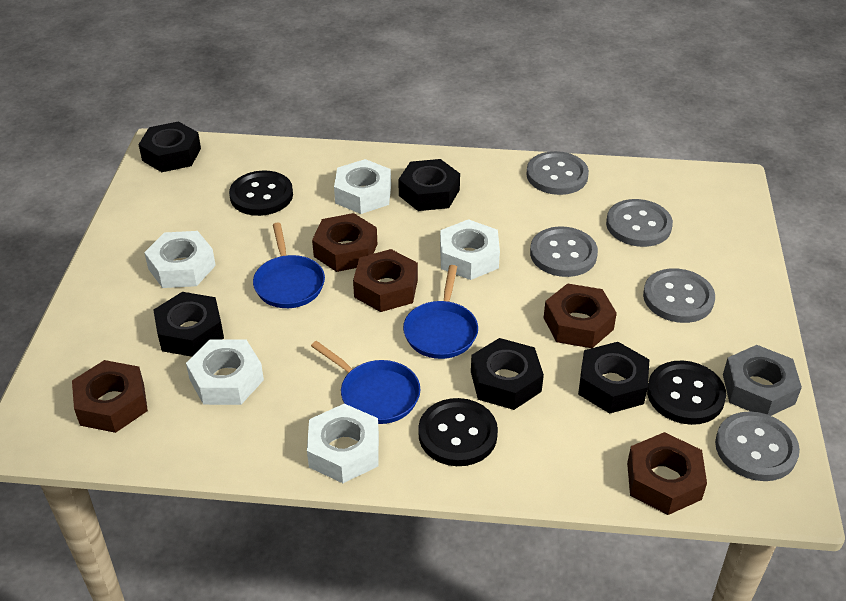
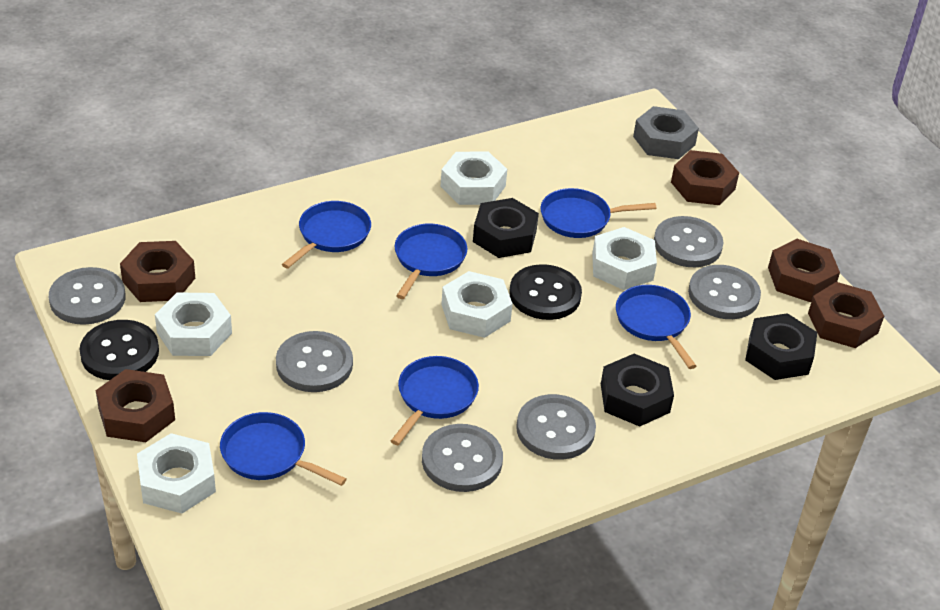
black button: [229,171,293,216] [418,398,498,466] [647,361,726,425] = 3 -> [79,320,159,380] [509,264,582,320] = 2
black nut: [138,121,201,172] [154,292,224,357] [398,159,460,211] [471,338,544,410] [578,342,650,414] = 5 -> [473,198,539,258] [601,354,674,427] [745,313,817,380] = 3
blue pan: [253,223,325,308] [311,341,420,424] [403,265,478,359] = 3 -> [220,412,347,486] [282,201,371,269] [391,356,479,445] [395,224,467,299] [541,188,656,238] [616,285,696,369] = 6
grey button: [526,151,589,195] [530,226,598,277] [606,199,673,247] [643,268,715,323] [715,411,800,481] = 5 -> [49,267,126,325] [276,331,353,392] [422,424,503,492] [516,394,596,460] [654,216,724,267] [688,265,761,319] = 6

